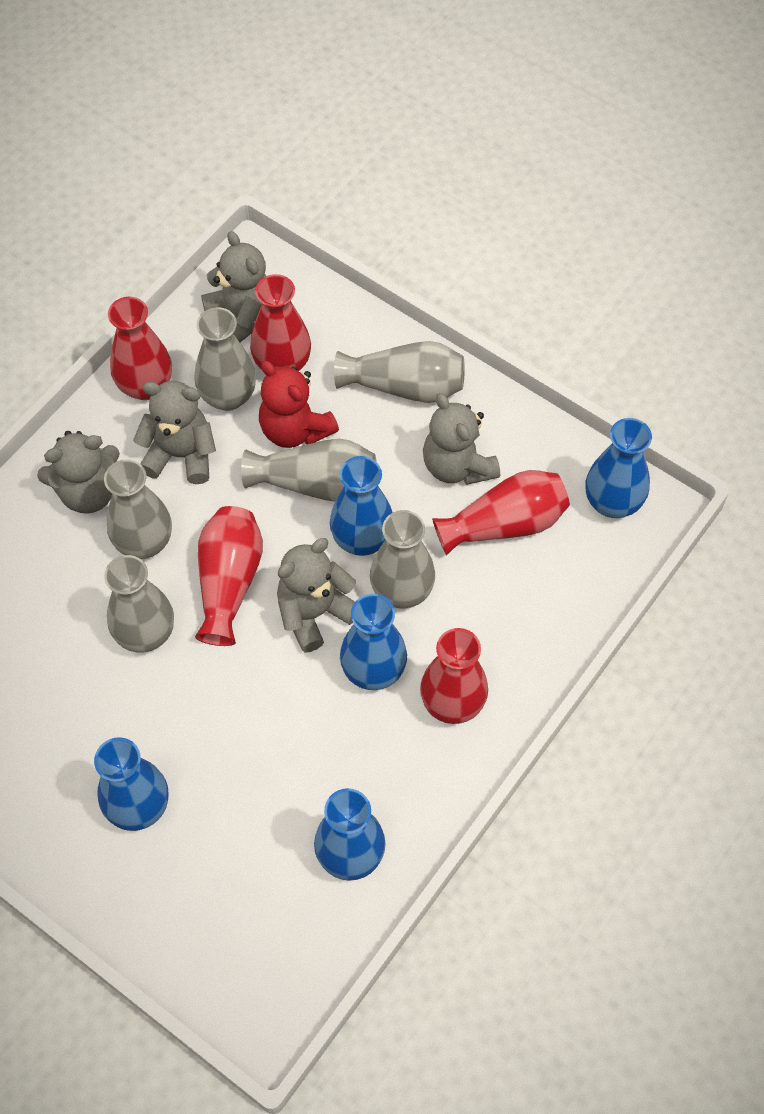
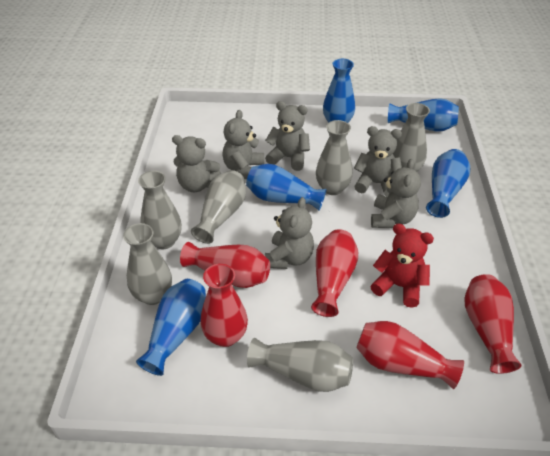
grey teddy bear: [37,431,120,514] [133,381,216,484] [201,231,266,342] [277,538,356,653] [423,393,500,485] = 5 -> [172,135,221,192] [222,110,264,180] [265,101,310,171] [265,197,314,269] [354,126,402,197] [371,159,421,228] = 6

